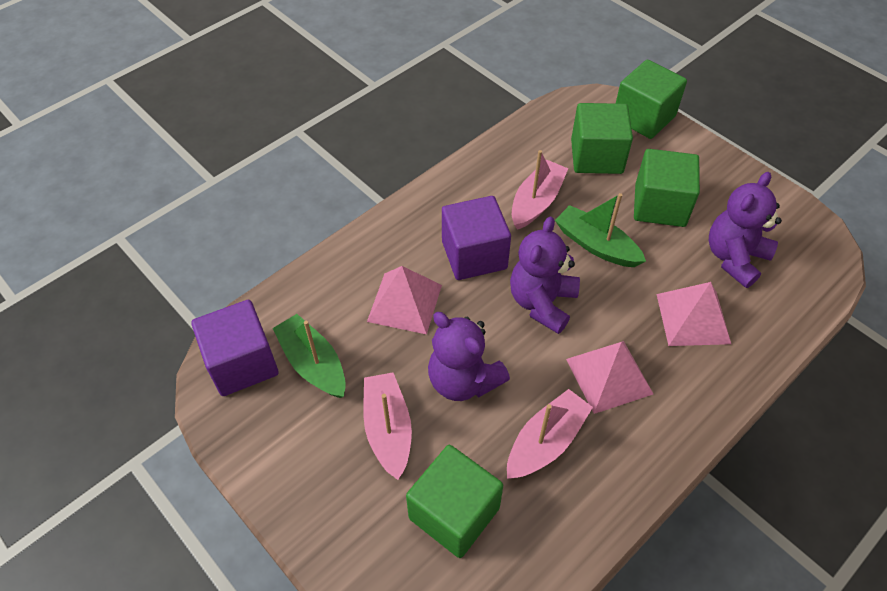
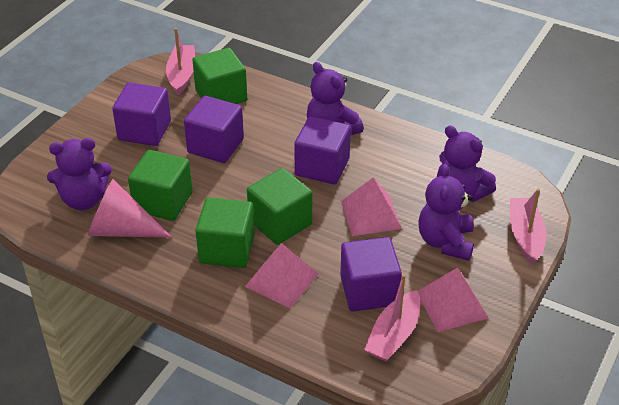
green boat: [272,314,346,398] [555,193,646,267] = 2 -> none = 0
pink cone: none = 0 -> [88,179,172,238] = 1
purple cube: [191,300,279,396] [442,196,511,280] = 2 -> [112,82,171,146] [184,96,244,163] [294,116,351,185] [340,237,402,312] = 4
purple teddy bear: [428,312,510,401] [510,217,580,334] [709,172,782,288] = 3 -> [47,138,112,210] [307,62,363,135] [418,164,474,261] [437,125,496,202] = 4

